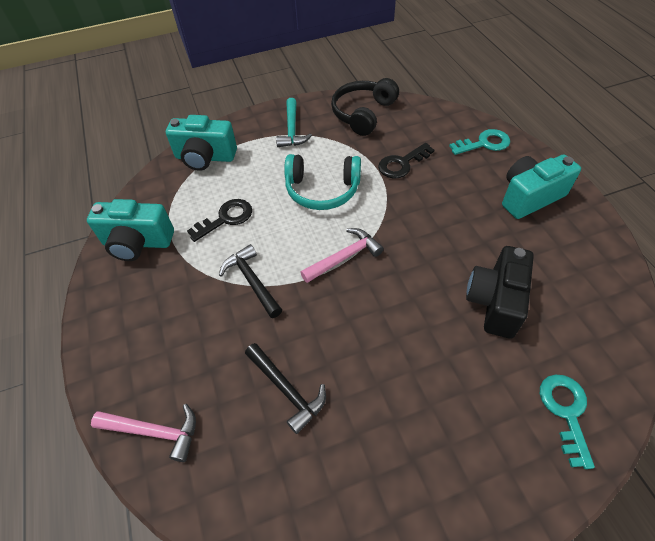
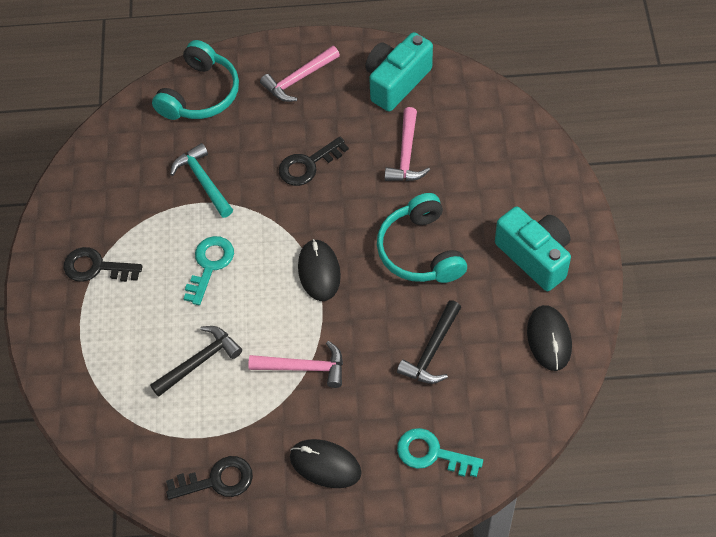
black camera: [466,246,534,339] = 1 -> none = 0
black headphones: [331,78,399,136] = 1 -> none = 0
black key: [187,199,252,242] [378,143,434,178] = 2 -> [64,247,143,282] [166,456,253,500] [279,137,349,186] = 3
black mouse: none = 0 -> [290,439,362,488] [298,239,341,301] [527,305,572,371] = 3
pink hammer: [91,404,196,462] [300,228,384,283] = 2 -> [248,341,343,388] [260,46,340,102] [385,107,430,181] = 3
turquoise camera: [87,199,174,261] [166,115,237,171] [502,154,581,219] = 3 -> [365,32,433,112] [495,206,571,291] = 2
turquoise headphones: [284,154,361,210] = 1 -> [152,40,239,120] [377,193,467,283] = 2

